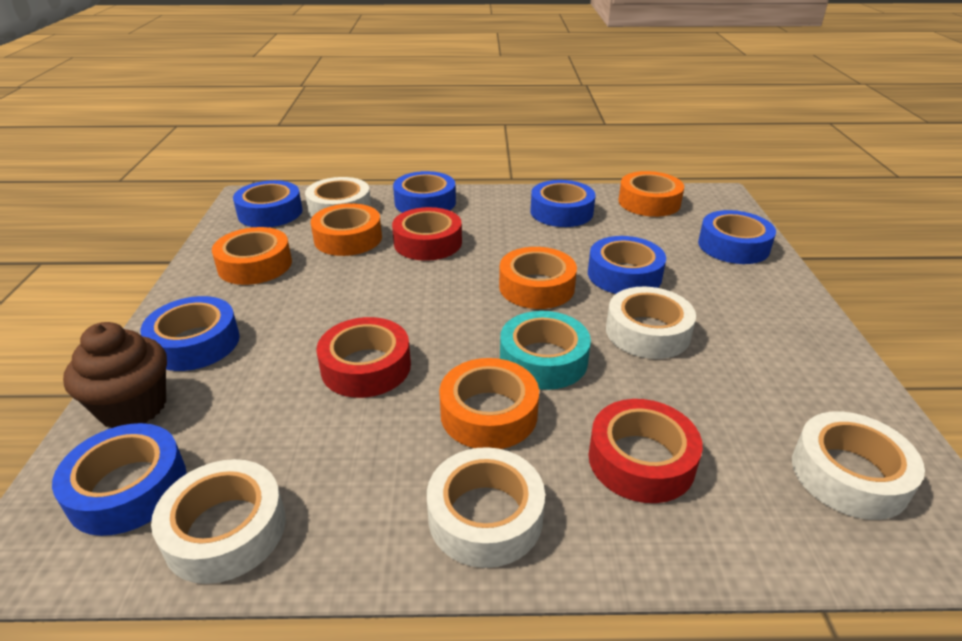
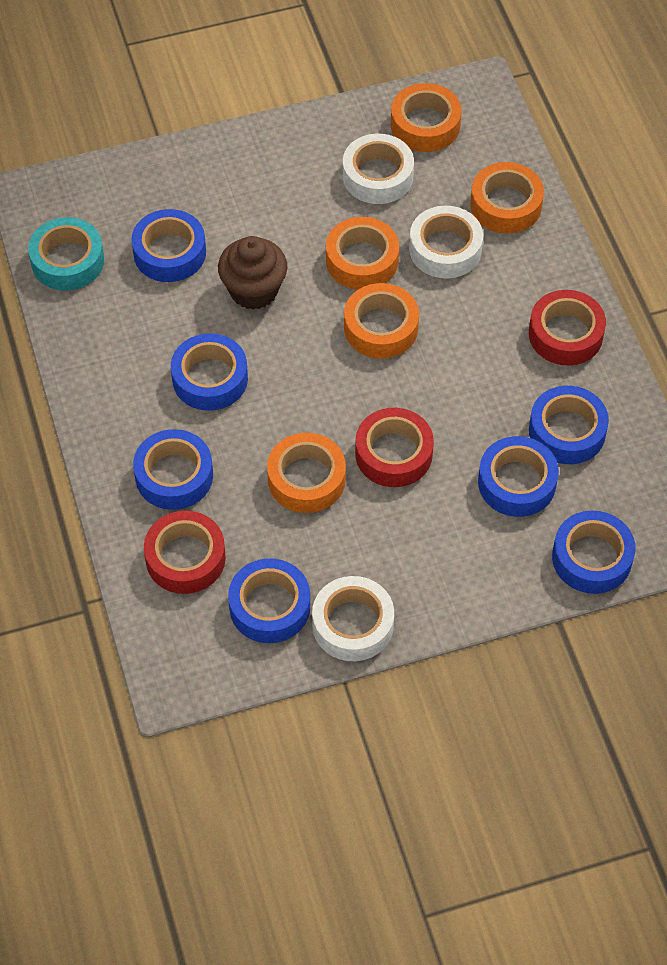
white tape: [151,459,286,584] [305,177,371,218] [427,447,545,568] [606,287,696,359] [792,411,925,520] = 5 -> [312,576,394,661] [343,134,414,204] [409,206,483,279] = 3

